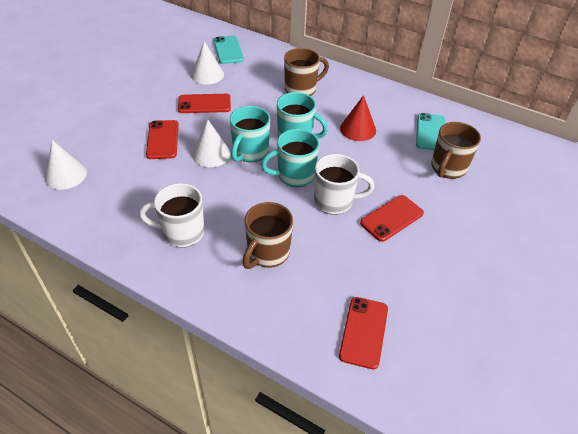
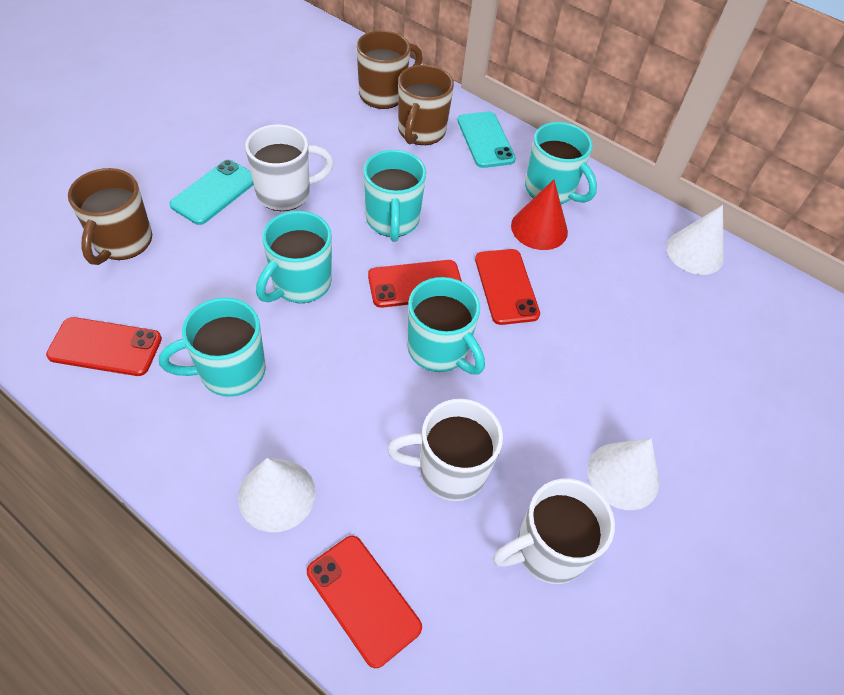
turquoise mug: [230,106,270,162] [261,129,319,187] [277,92,328,138] = 3 -> [159,298,266,397] [256,211,332,303] [363,150,426,242] [408,277,485,374] [525,122,597,204] = 5
white mug: [139,183,204,247] [314,154,374,215] = 2 -> [245,124,334,211] [387,399,503,501] [493,479,615,584] = 3

